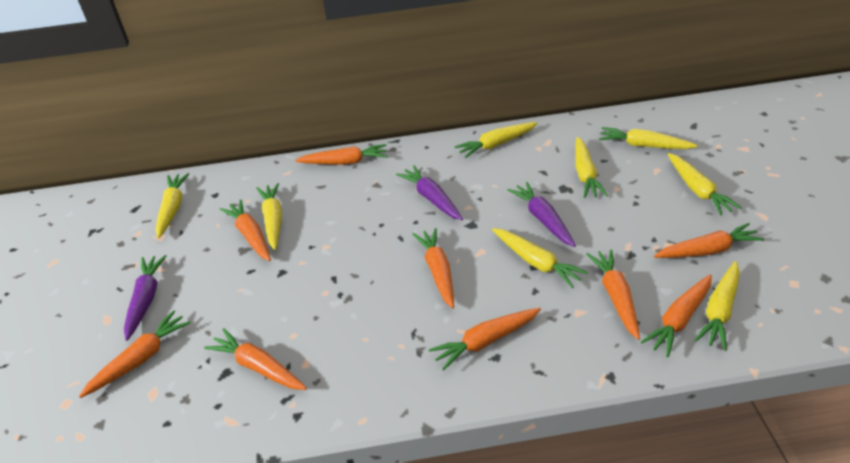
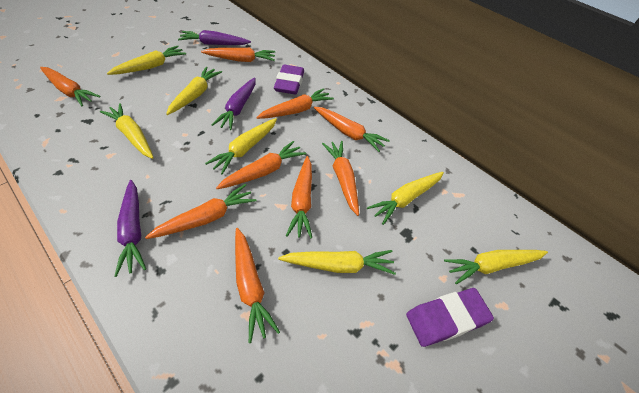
purple eraser: none = 0 -> [274,65,304,94] [406,288,494,347] = 2
yellow carrot: [156,173,189,238] [256,183,282,250] [454,122,538,158] [492,228,588,288] [575,137,608,198] [599,127,698,149] [668,153,742,216] [695,261,740,351] = 8 -> [100,103,154,159] [107,46,186,75] [166,67,222,115] [205,118,277,174] [278,250,396,275] [367,172,444,225] [444,250,548,284] = 7

